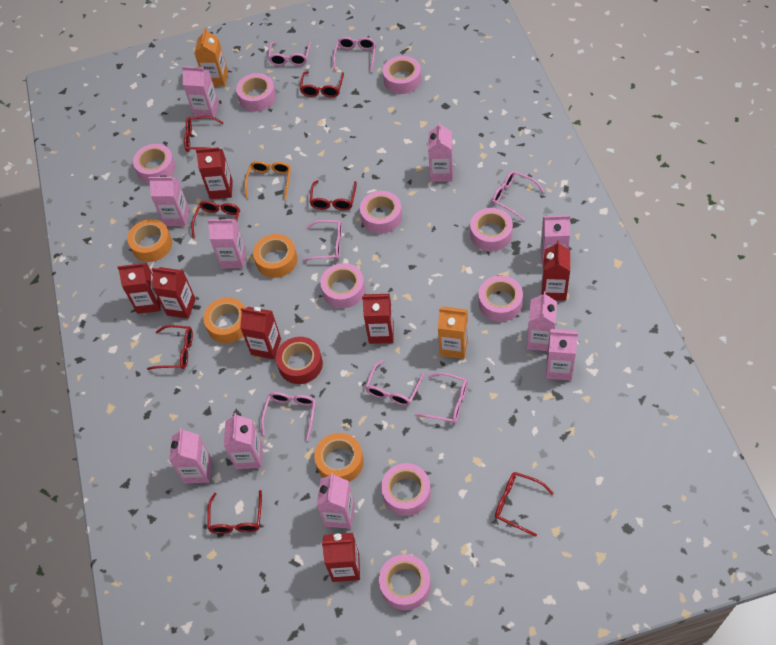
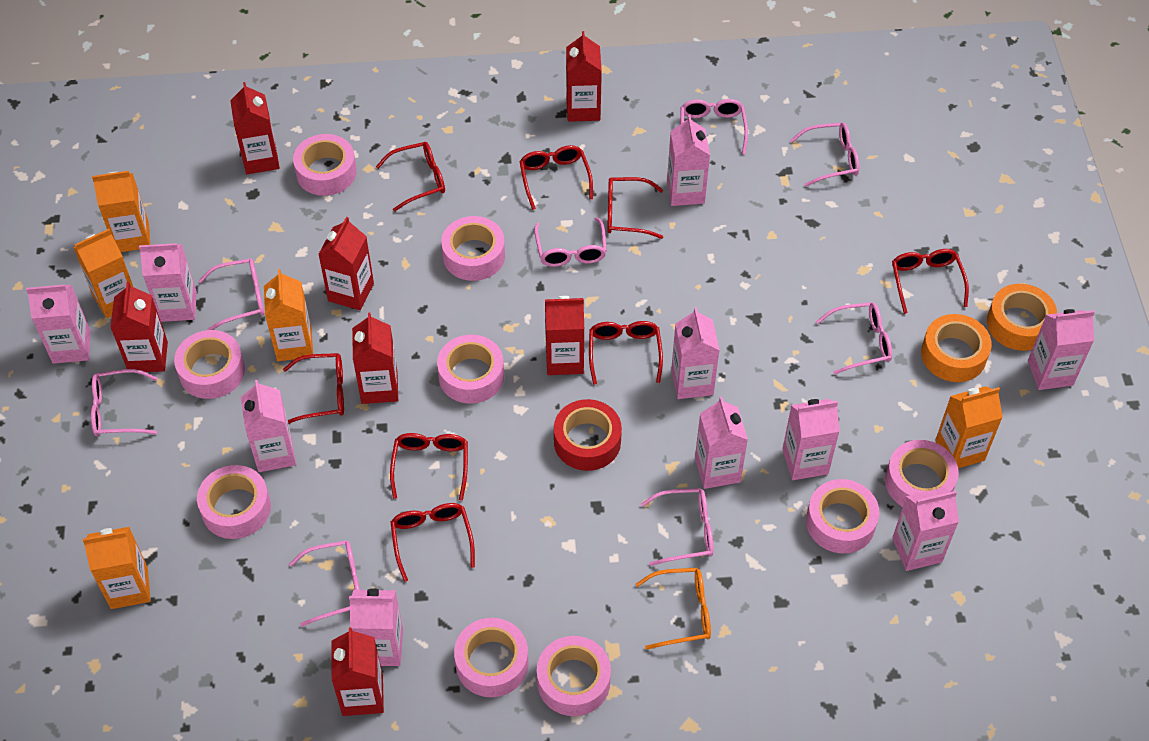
orange carton: [194,28,228,86] [438,306,468,359] = 2 -> [73,229,133,318] [83,527,151,609] [92,171,150,252] [264,269,313,361] [935,386,1003,468] = 5
orange tape: [127,219,172,262] [203,297,245,343] [253,234,297,278] [314,433,364,482] = 4 -> [921,314,992,382] [987,284,1057,351] = 2
pink glasses: [261,392,316,441] [268,41,311,66] [302,220,342,262] [333,37,376,72] [365,360,424,406] [415,373,468,423] [492,171,545,221] = 7 -> [91,369,158,436] [199,258,264,330] [289,540,360,627] [534,217,607,267] [641,488,714,566] [680,99,748,154] [790,122,859,186] [816,302,892,375] = 8
red glasses: [147,325,193,370] [184,116,224,152] [191,201,240,238] [208,490,262,534] [300,71,344,98] [310,180,357,210] [495,472,554,537] = 7 -> [283,353,344,424] [376,142,445,212] [390,433,468,501] [391,503,475,582] [519,145,593,210] [589,321,663,385] [607,177,663,239] [892,249,969,314] = 8

